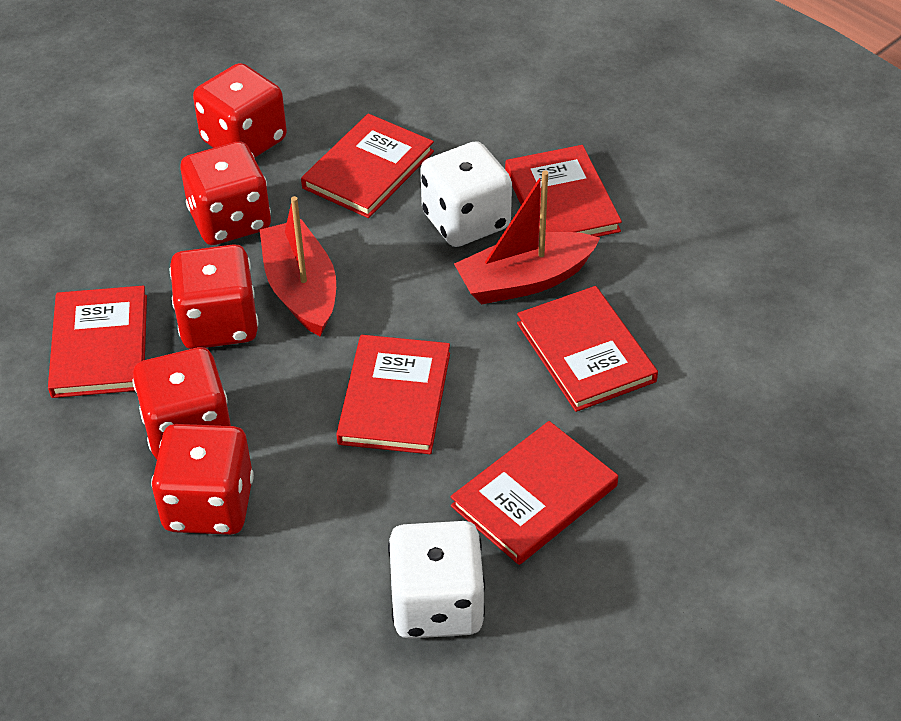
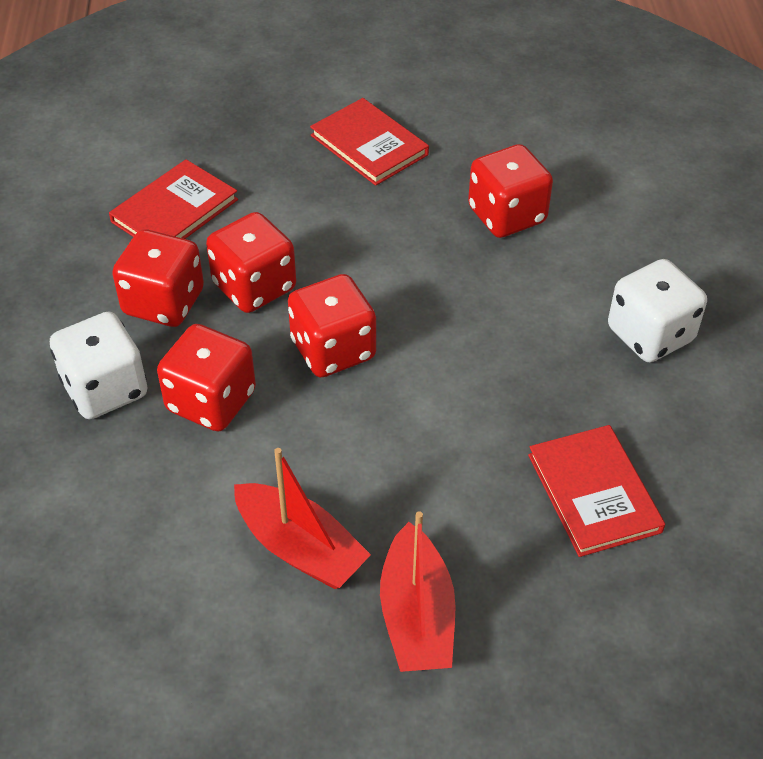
red book: [48,286,147,398] [301,114,434,218] [336,335,450,454] [450,421,618,565] [505,145,622,237] [517,286,658,412] = 6 -> [109,159,238,239] [310,98,429,186] [528,425,665,557] = 3

